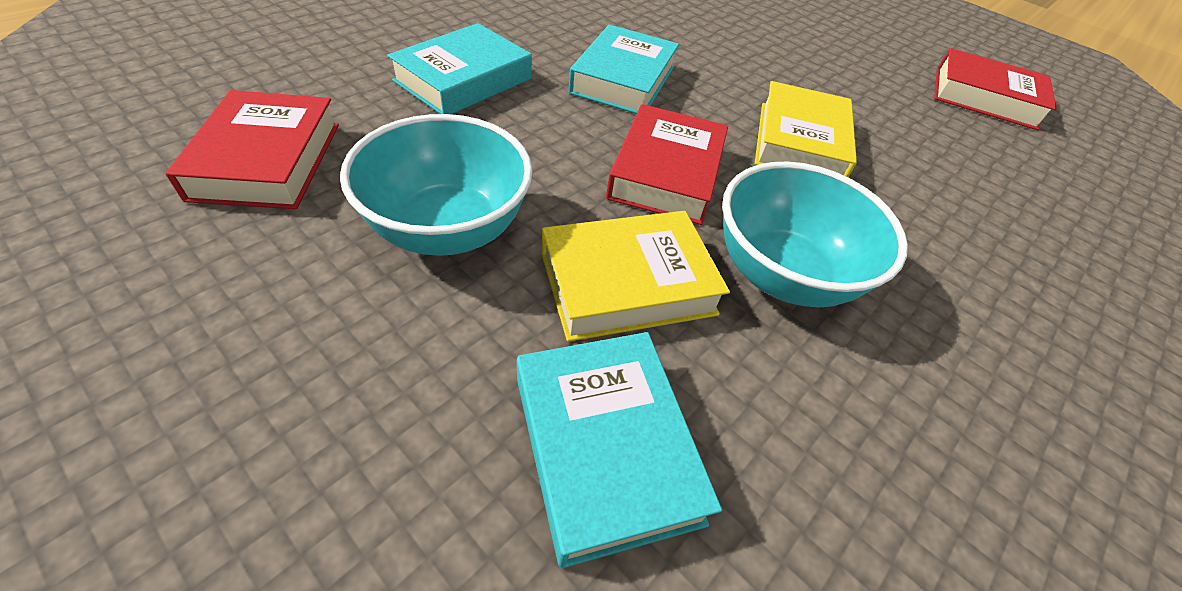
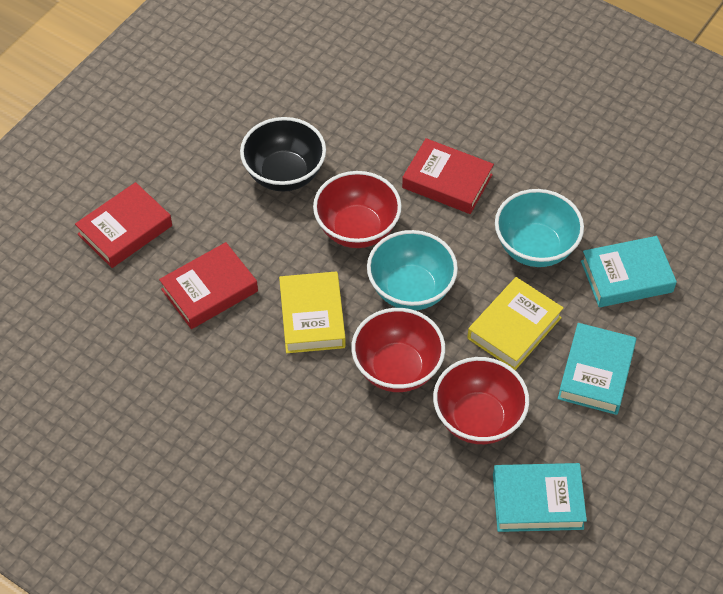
black bowl: none = 0 -> [240,117,326,192] = 1
red bowl: none = 0 -> [313,171,402,248] [351,308,445,392] [433,357,529,444] = 3

